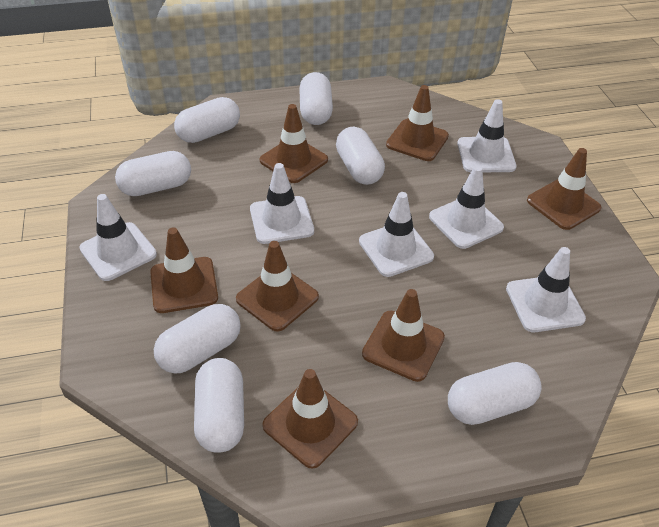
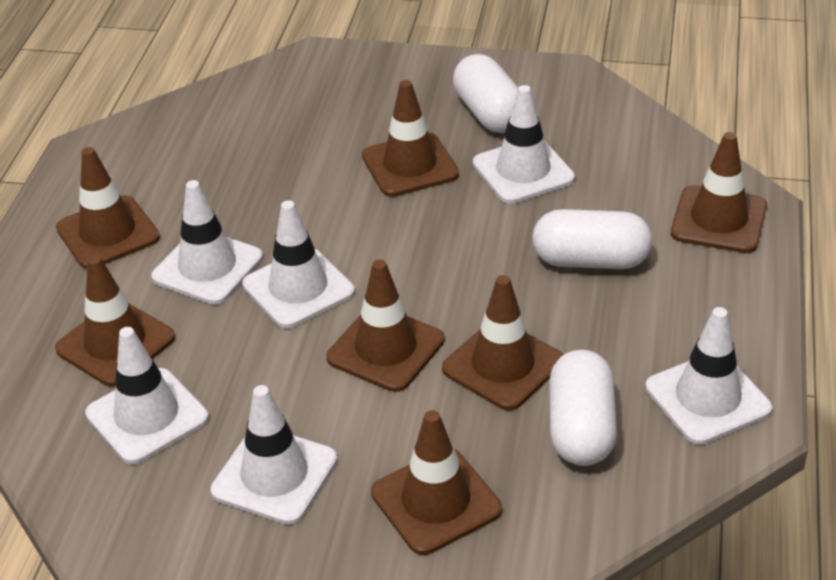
white capsule: [115,151,191,196] [154,304,241,374] [174,97,240,143] [194,358,244,453] [299,72,333,125] [336,127,385,185] [448,362,542,425] = 7 -> [453,54,519,133] [532,209,652,269] [549,350,617,466] = 3

